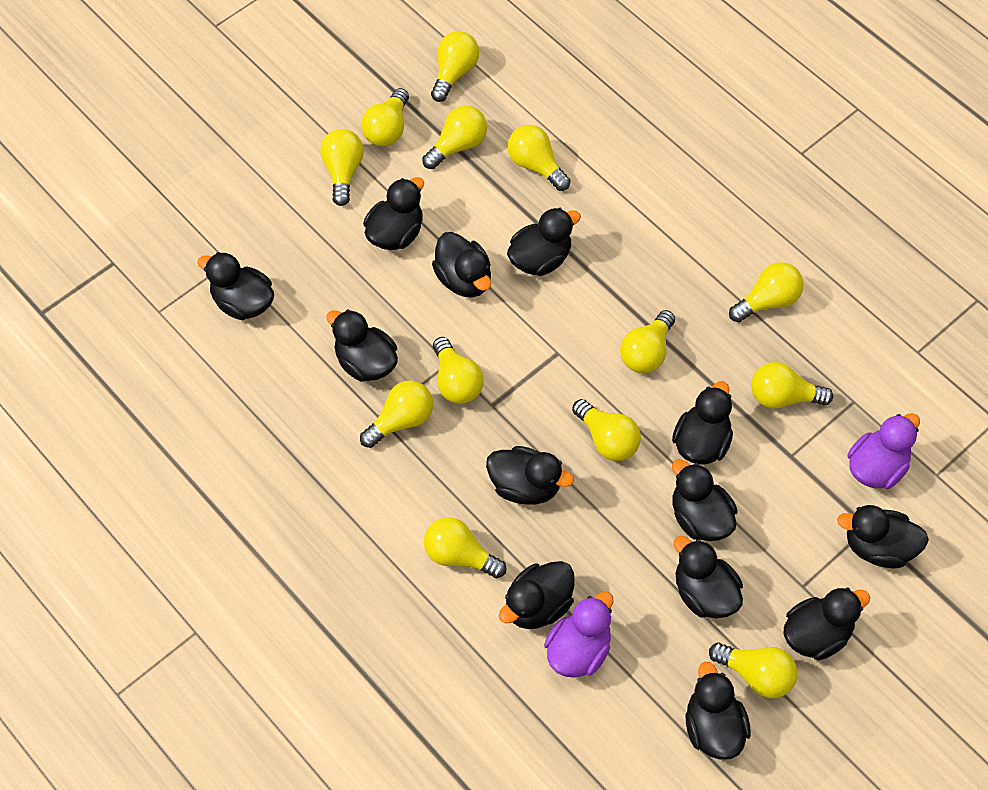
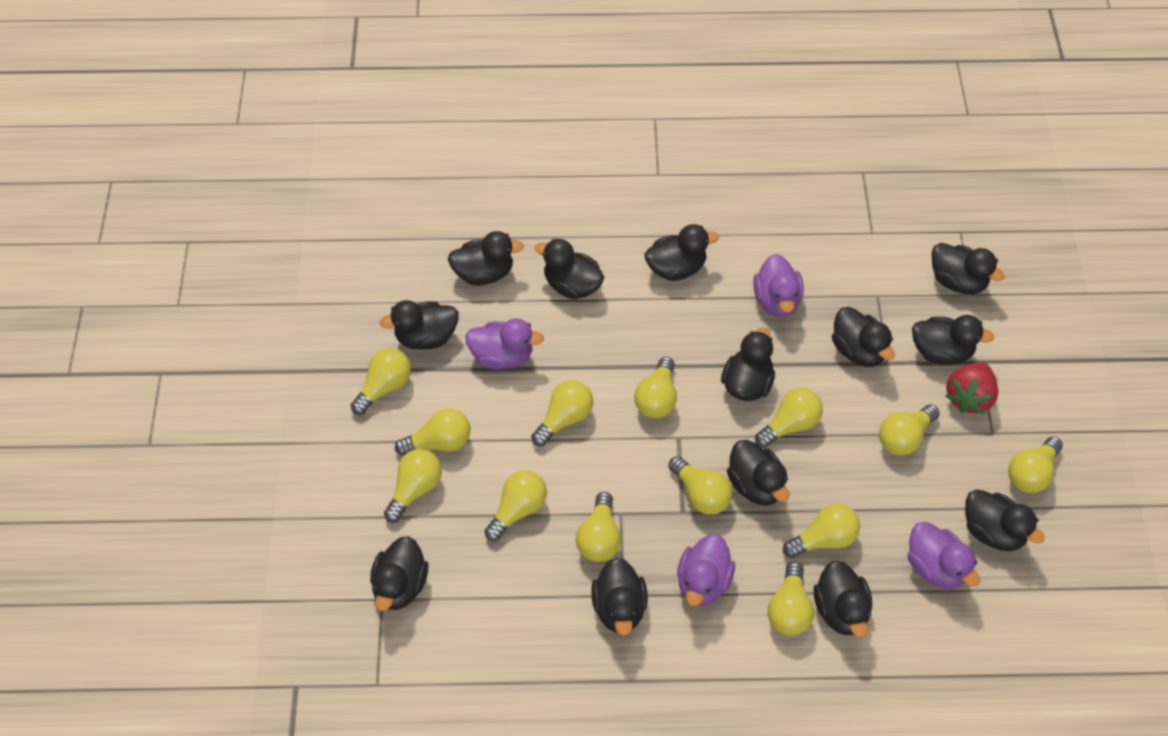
purple duck: [544,591,613,678] [847,413,920,489] = 2 -> [465,318,544,370] [677,534,735,606] [753,254,804,318] [908,522,980,589] = 4
red strawberry: none = 0 -> [946,362,998,414] = 1

